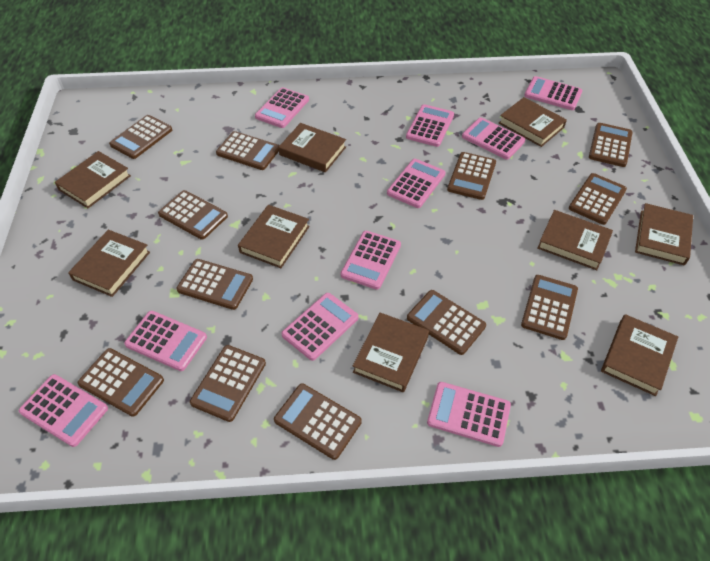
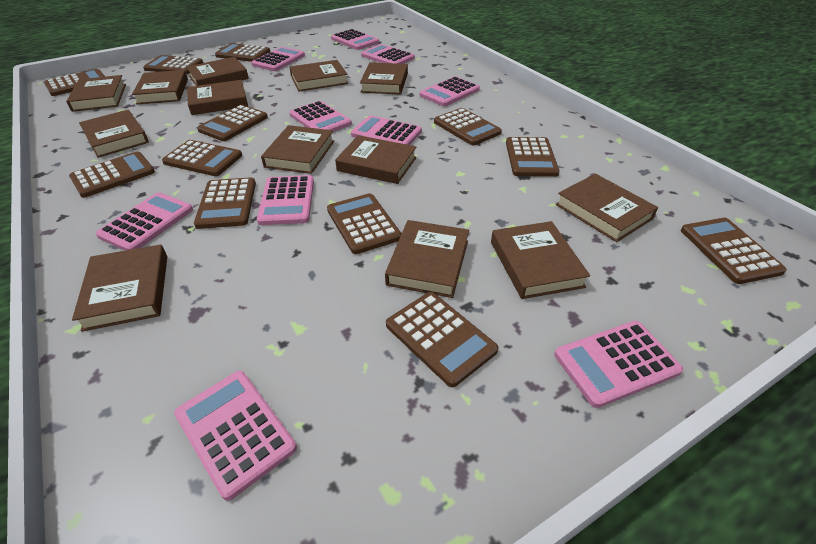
brown book: [55,151,131,208] [68,230,150,297] [238,205,310,268] [279,123,346,172] [353,313,429,392] [499,97,567,147] [537,210,613,270] [601,314,678,396] [635,203,693,266] = 9 -> [66,75,126,112] [72,244,167,332] [79,110,149,158] [132,70,188,104] [186,57,249,86] [187,80,248,115] [261,125,334,174] [289,60,348,91] [335,135,417,184] [360,62,408,95] [385,220,469,298] [491,221,590,299] [555,174,658,242] = 13

